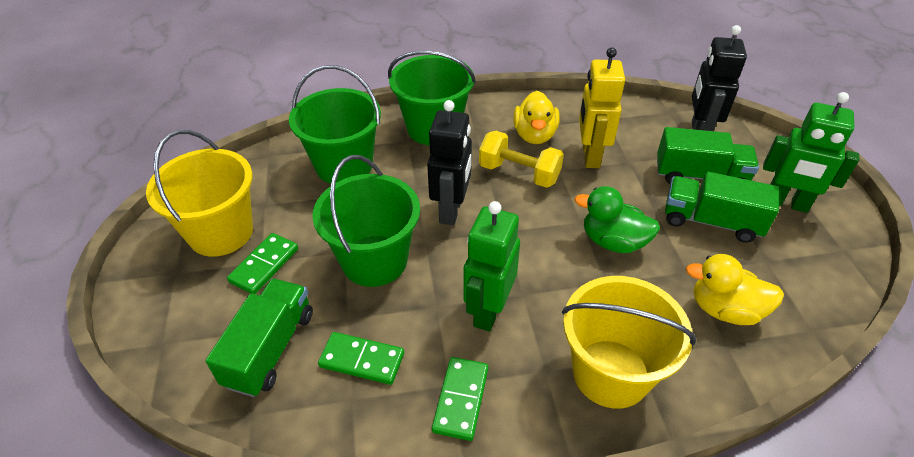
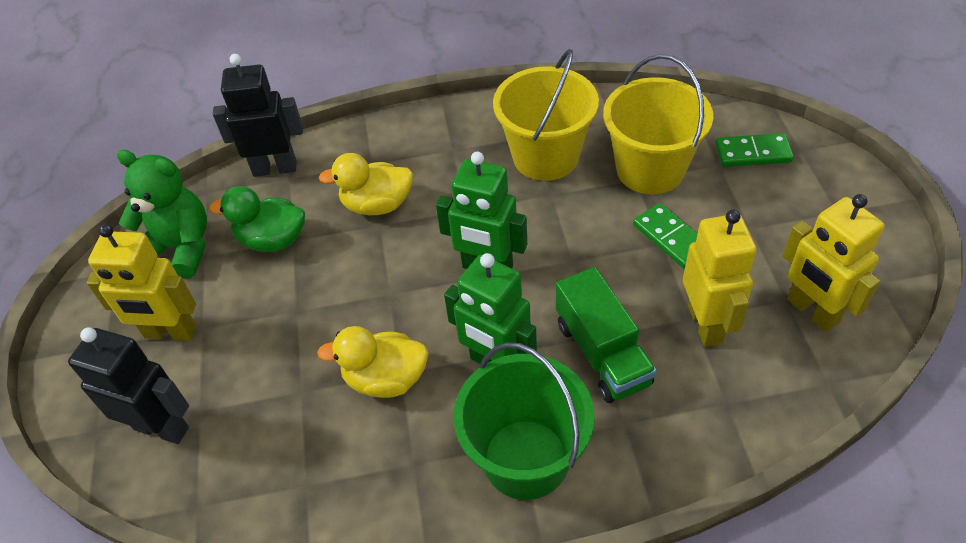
green bucket: [289,65,381,184] [312,155,420,287] [388,51,476,145] = 3 -> [453,342,595,500] = 1
green domino: [227,233,298,294] [318,332,404,385] [432,357,488,441] = 3 -> [633,203,698,269] [716,133,794,167] = 2
green teddy bear: none = 0 -> [117,150,207,278] = 1
green truck: [206,279,313,397] [657,127,759,184] [665,172,779,243] = 3 -> [556,267,657,403] = 1
yellow dumbbell: [479,131,564,188] = 1 -> none = 0
yellow robot: [579,47,625,168] = 1 -> [87,224,196,341] [683,209,757,347] [783,194,885,332] = 3

